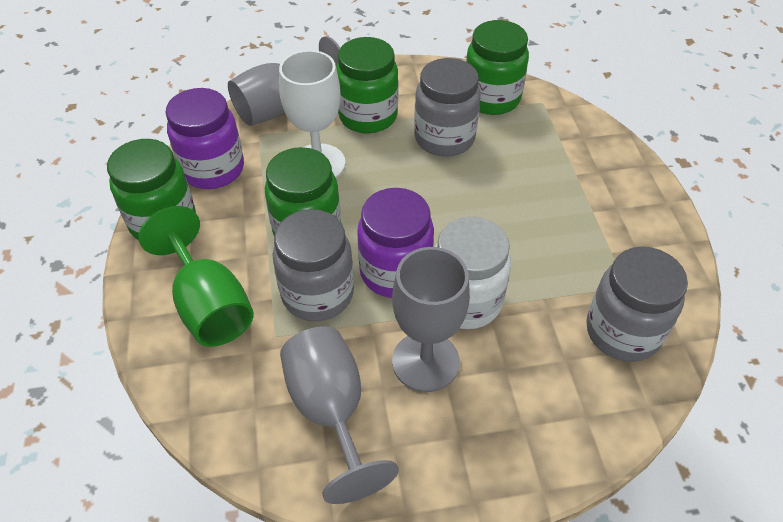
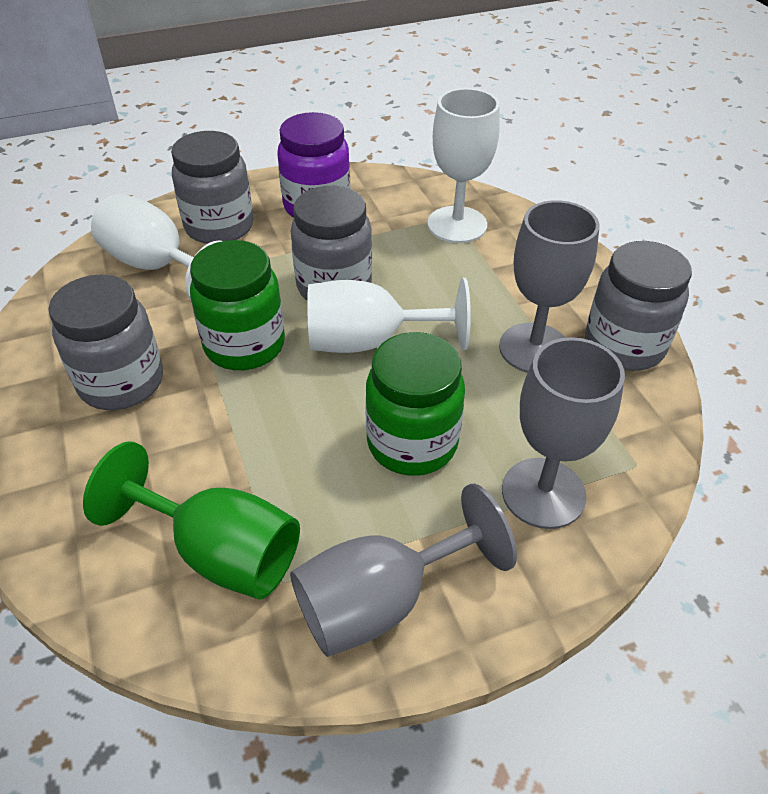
green jar: [107,139,196,240] [265,147,341,235] [336,37,398,133] [466,20,529,115] = 4 -> [190,240,285,370] [365,332,465,476] = 2
grey jar: [273,209,354,321] [414,58,481,157] [586,247,688,362] = 3 -> [49,274,163,410] [171,131,254,244] [291,186,372,300] [585,241,692,371] = 4
purple jar: [165,88,244,189] [357,188,434,298] = 2 -> [277,112,350,218] = 1
white goblet: [279,50,345,178] = 1 -> [91,194,222,300] [307,278,471,353] [428,88,500,243] = 3
white jar: [435,217,511,329] = 1 -> none = 0

